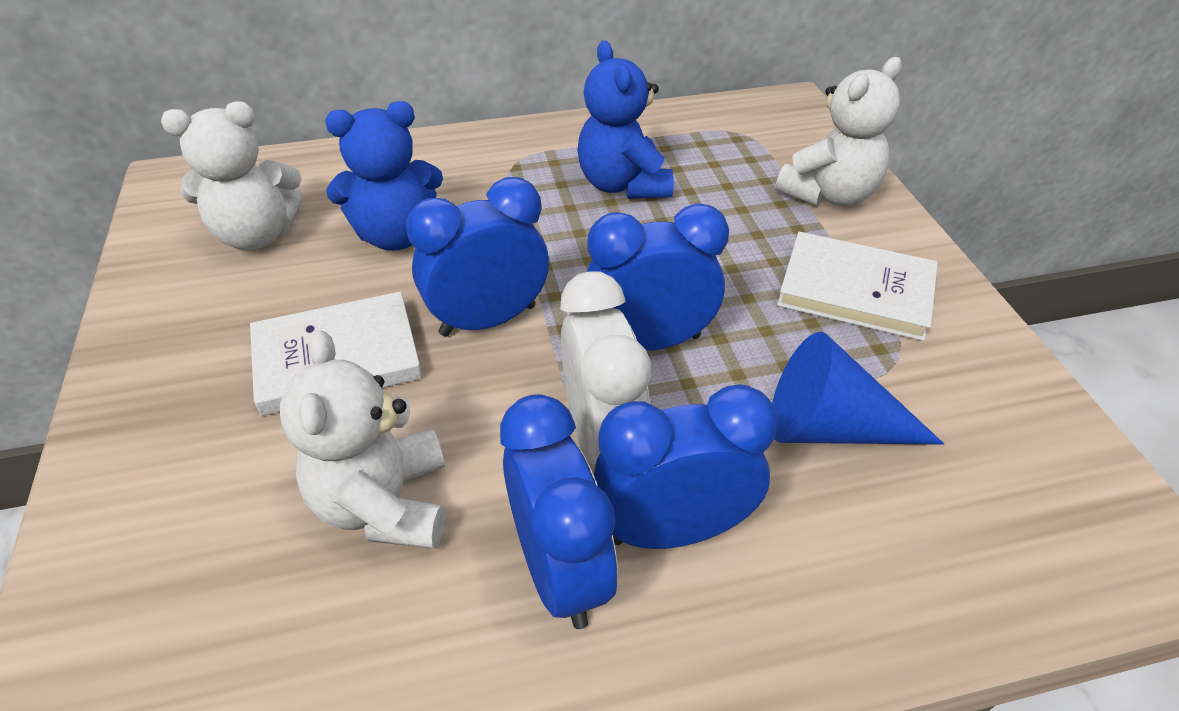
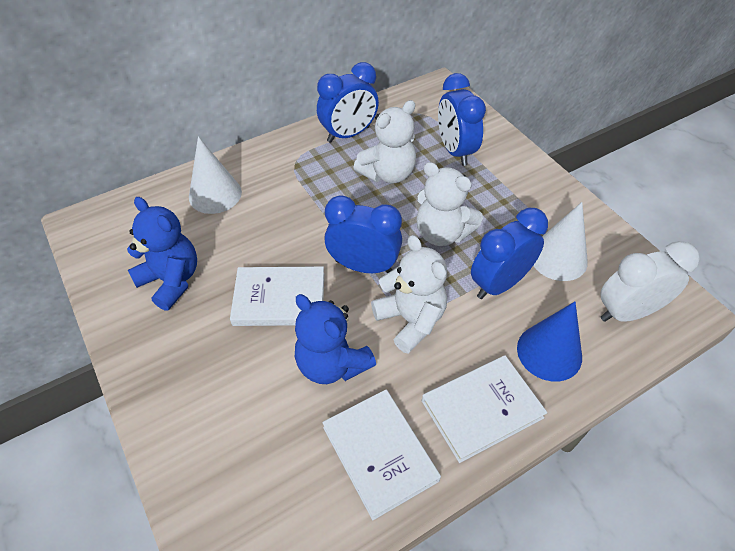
white book: [250,292,422,416] [777,231,938,341] = 2 -> [230,266,324,326] [322,390,441,520] [422,355,547,463] = 3
white cone: none = 0 -> [189,136,242,214] [533,202,588,281] = 2

